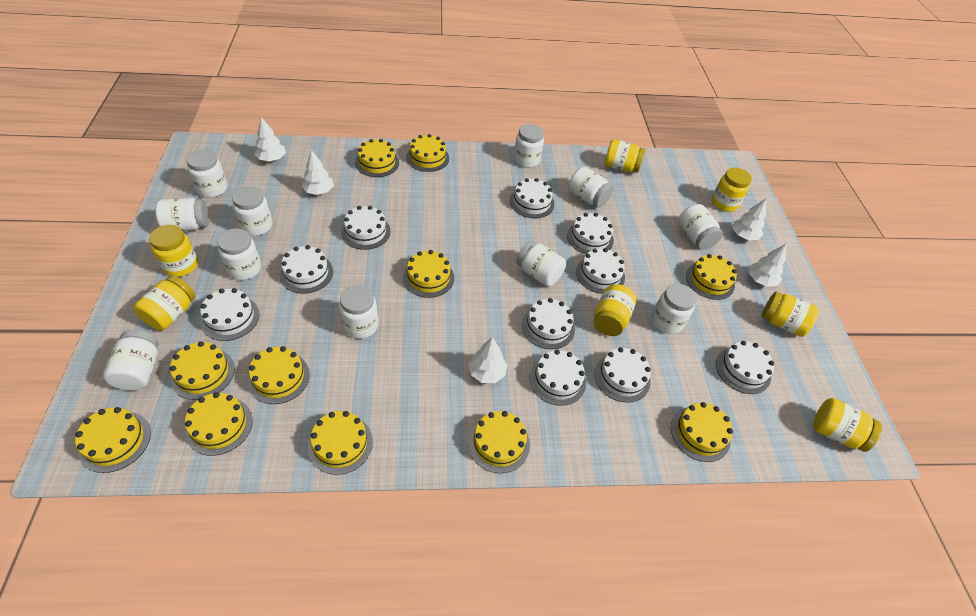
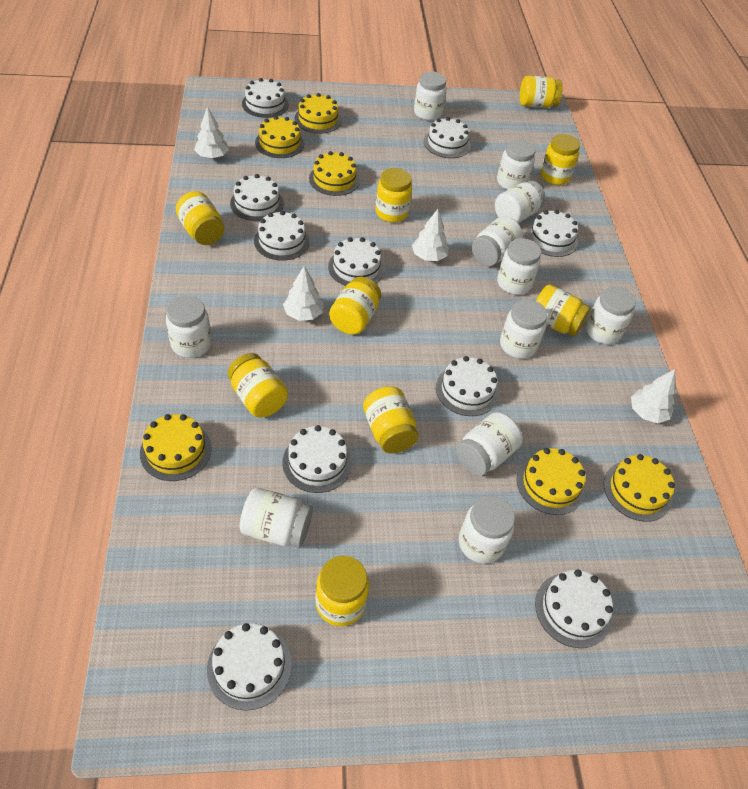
white tree: [255,117,286,161] [302,150,334,195] [468,337,507,383] [732,199,766,240] [749,244,786,287] = 5 -> [194,106,229,159] [283,266,324,321] [412,209,449,261] [631,369,676,423] = 4
yellow cake: [75,407,151,473] [170,341,235,400] [185,392,253,456] [248,346,310,404] [308,411,373,475] [355,139,399,177] [403,250,454,298] [406,134,449,172] [468,411,530,473] [671,402,733,462] [686,254,737,300] = 11 -> [140,414,212,481] [255,116,304,158] [295,93,342,134] [309,151,360,196] [517,448,585,515] [604,454,675,522] = 6
yellow jar: [133,275,196,330] [149,225,198,277] [593,284,636,336] [604,139,645,173] [712,168,752,212] [762,291,819,337] [813,398,882,452] = 7 -> [176,191,224,245] [228,353,288,417] [315,556,369,626] [329,277,381,335] [363,386,419,454] [375,168,412,222] [520,76,563,108] [536,284,591,337] [540,134,580,185] = 9

